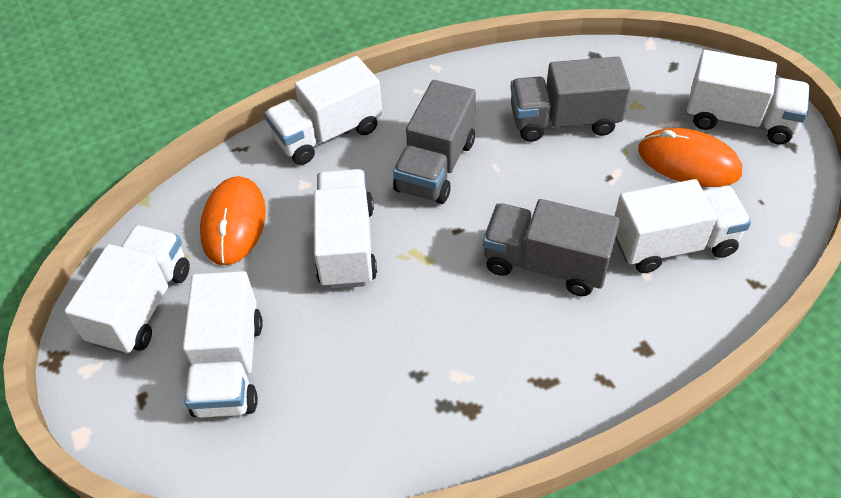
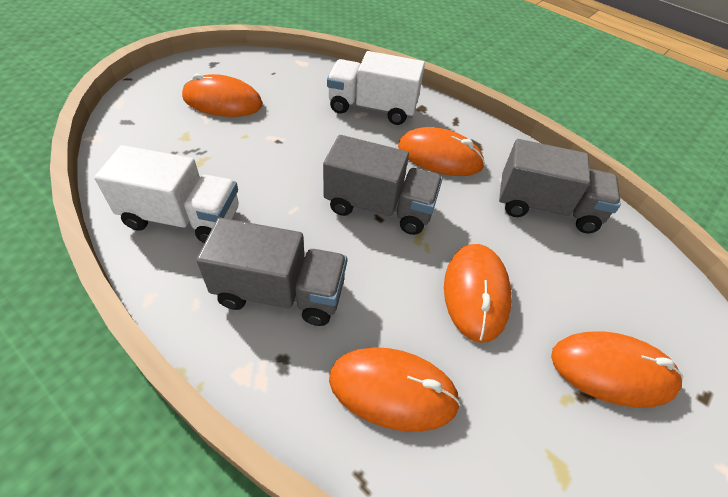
orange mouse: [200,176,266,265] [638,128,742,187] = 2 -> [182,73,263,117] [329,347,461,432] [398,127,485,176] [444,244,512,343] [551,331,683,408] = 5
white truck: [65,225,190,355] [183,271,263,418] [264,56,382,165] [314,169,377,289] [615,179,751,273] [687,50,810,145] = 6 -> [94,145,239,243] [327,51,425,125] = 2

